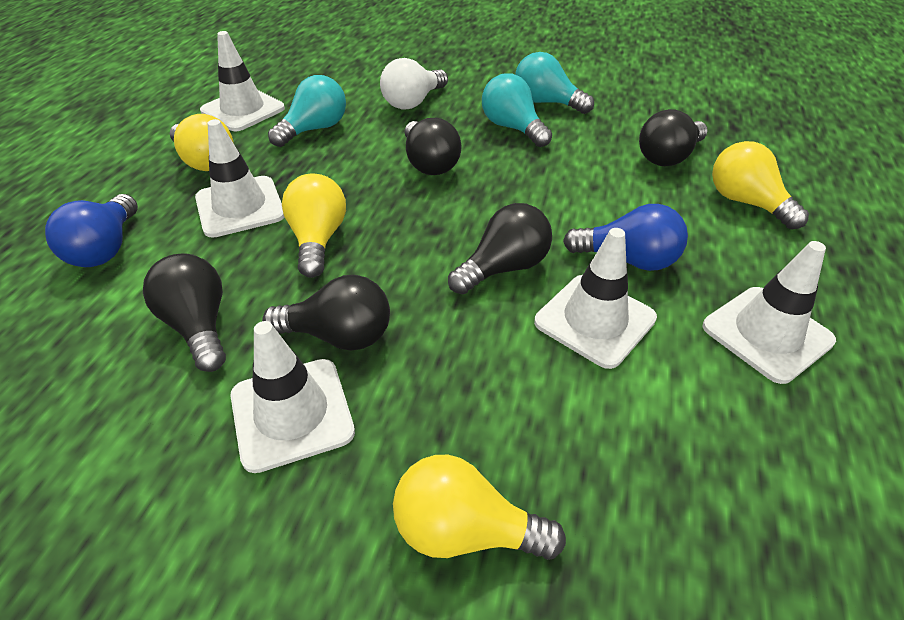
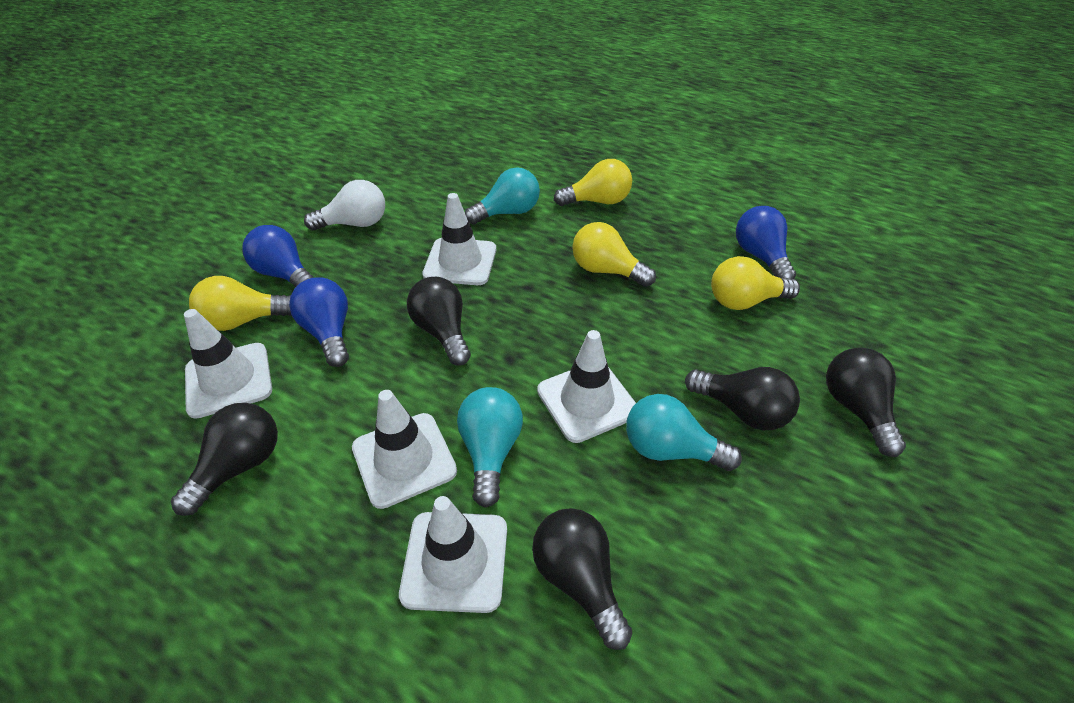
blue light bulb: [45,194,138,267] [563,204,688,271] = 2 -> [242,225,314,287] [289,277,349,367] [736,206,796,279] = 3

